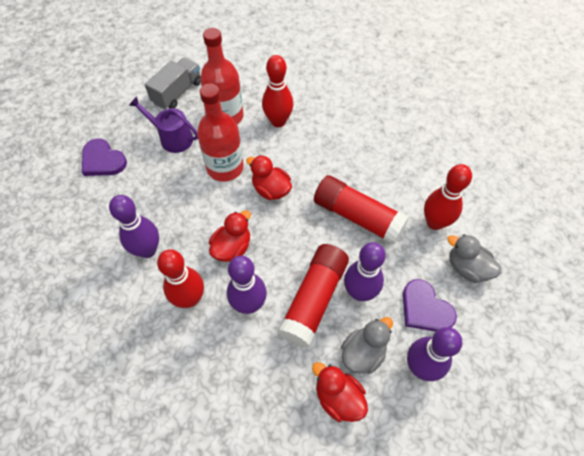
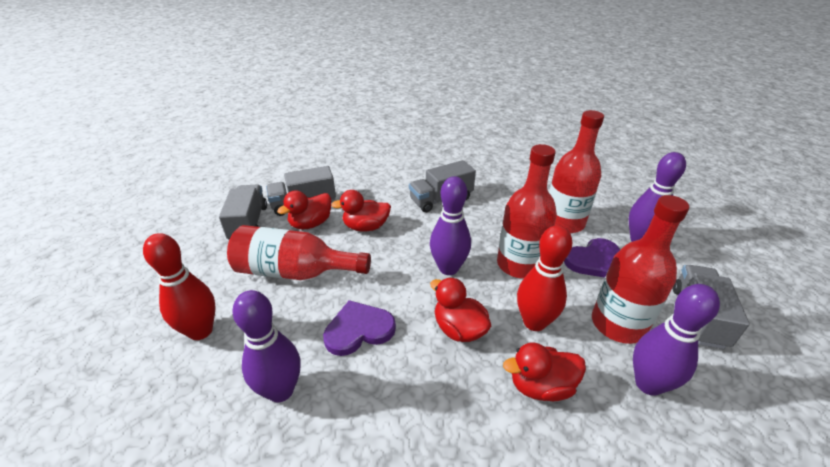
grey duck: [341,317,393,374] [447,234,501,283] = 2 -> none = 0
grey truck: [145,58,201,110] = 1 -> [219,185,267,240] [266,166,336,216] [409,160,476,213] [673,265,750,349] = 4
purple watering can: [129,96,198,153] = 1 -> none = 0
red bottle: [197,84,244,182] [200,28,244,124] = 2 -> [227,225,371,280] [497,144,557,279] [549,110,604,233] [592,195,689,344] = 4
red bowling pin: [157,249,204,308] [262,55,294,127] [424,164,472,230] = 3 -> [143,233,216,340] [517,225,573,331] = 2
red duck: [209,210,251,262] [246,155,292,200] [312,362,368,422] = 3 -> [277,190,331,230] [331,190,391,231] [430,277,491,342] [503,343,586,401] = 4
red glue stick: [277,244,349,348] [314,175,409,245] = 2 -> none = 0

